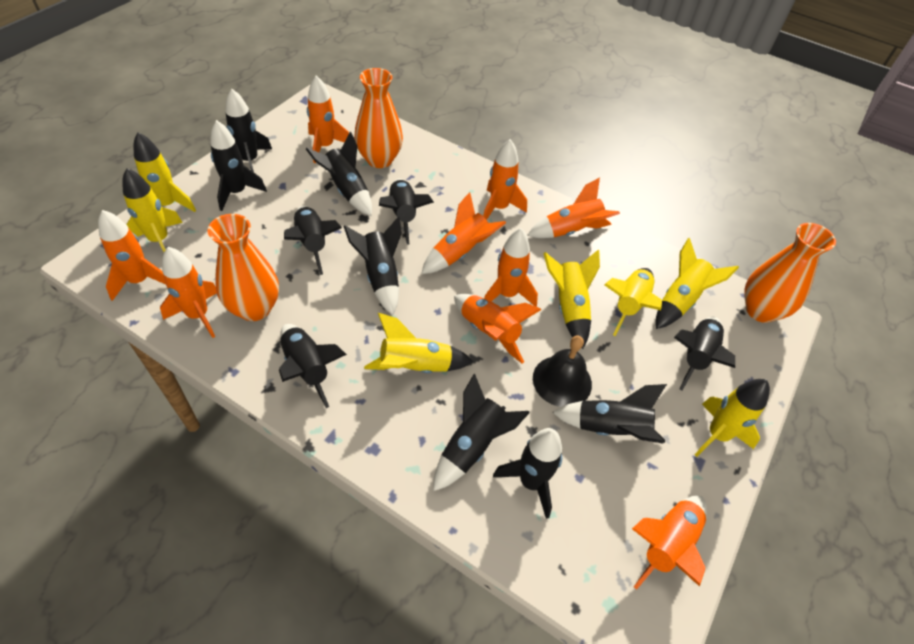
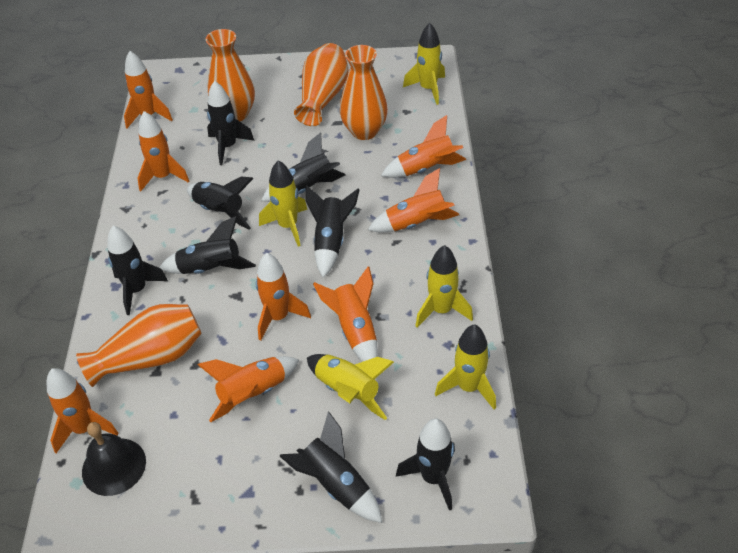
black rocket: [210,120,267,211] [225,88,272,172] [279,324,347,408] [284,206,342,275] [306,132,372,216] [343,216,402,315] [379,179,434,245] [433,374,530,491] [493,428,562,519] [552,384,667,444] [674,317,735,390] = 11 -> [107,226,168,315] [159,216,256,274] [187,177,254,230] [207,81,255,165] [261,133,345,202] [280,411,382,523] [306,186,360,278] [396,418,455,511] = 8
orange rocket: [98,210,166,301] [160,247,217,338] [307,75,349,163] [421,192,506,274] [454,294,542,363] [483,139,527,220] [484,228,538,306] [527,177,620,238] [632,495,707,590] = 9 -> [47,368,119,453] [124,51,173,128] [137,111,189,192] [197,356,299,422] [256,253,311,341] [313,266,378,362] [368,168,459,233] [381,115,466,178] = 8
orange vase: [207,214,279,321] [354,68,403,168] [744,223,836,323] = 3 -> [76,304,202,387] [206,29,255,121] [294,43,349,126] [340,45,388,140] = 4
yellow rocket: [122,168,183,252] [133,132,196,212] [364,313,473,373] [543,249,600,349] [604,268,662,336] [656,238,739,329] [694,379,770,457] = 7 -> [259,160,308,246] [307,354,394,420] [403,23,445,105] [416,245,473,328] [435,324,496,410] = 5

